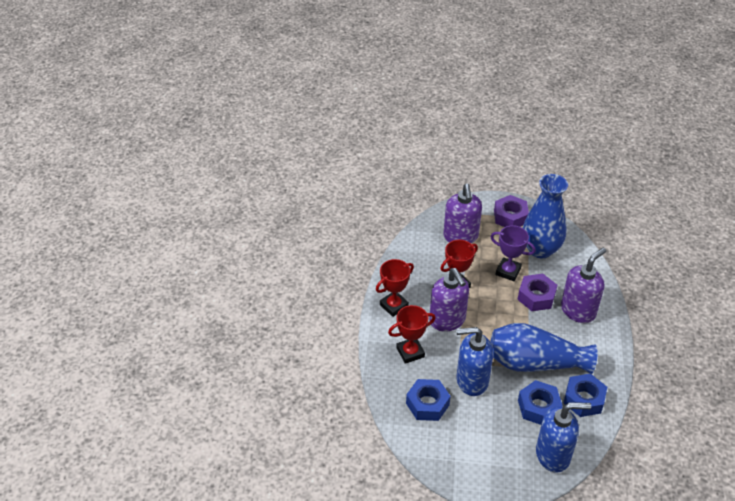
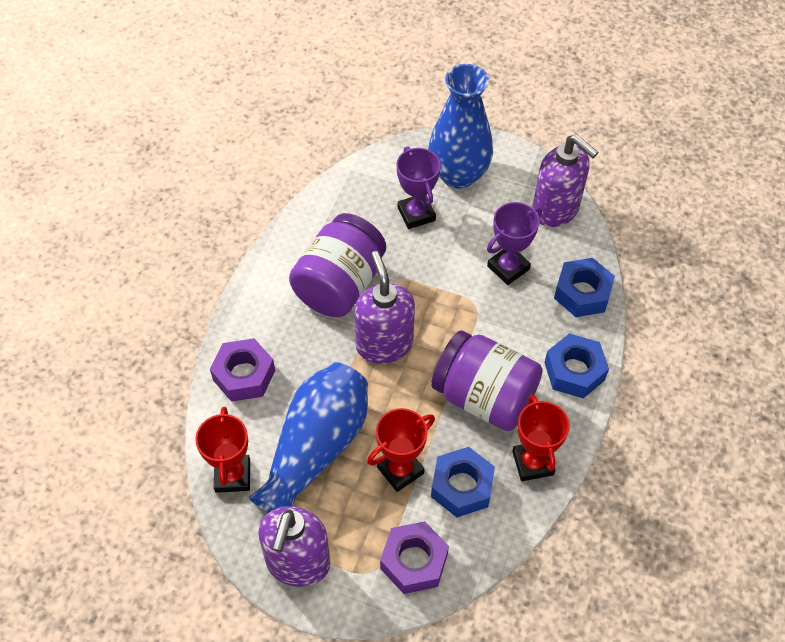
blue soap dispenser: [456,327,493,396] [536,402,591,473] = 2 -> none = 0
purple jar: none = 0 -> [289,213,386,317] [431,330,543,431] = 2
purple trophy: [490,225,536,281] = 1 -> [396,147,441,229] [487,202,542,285] = 2

